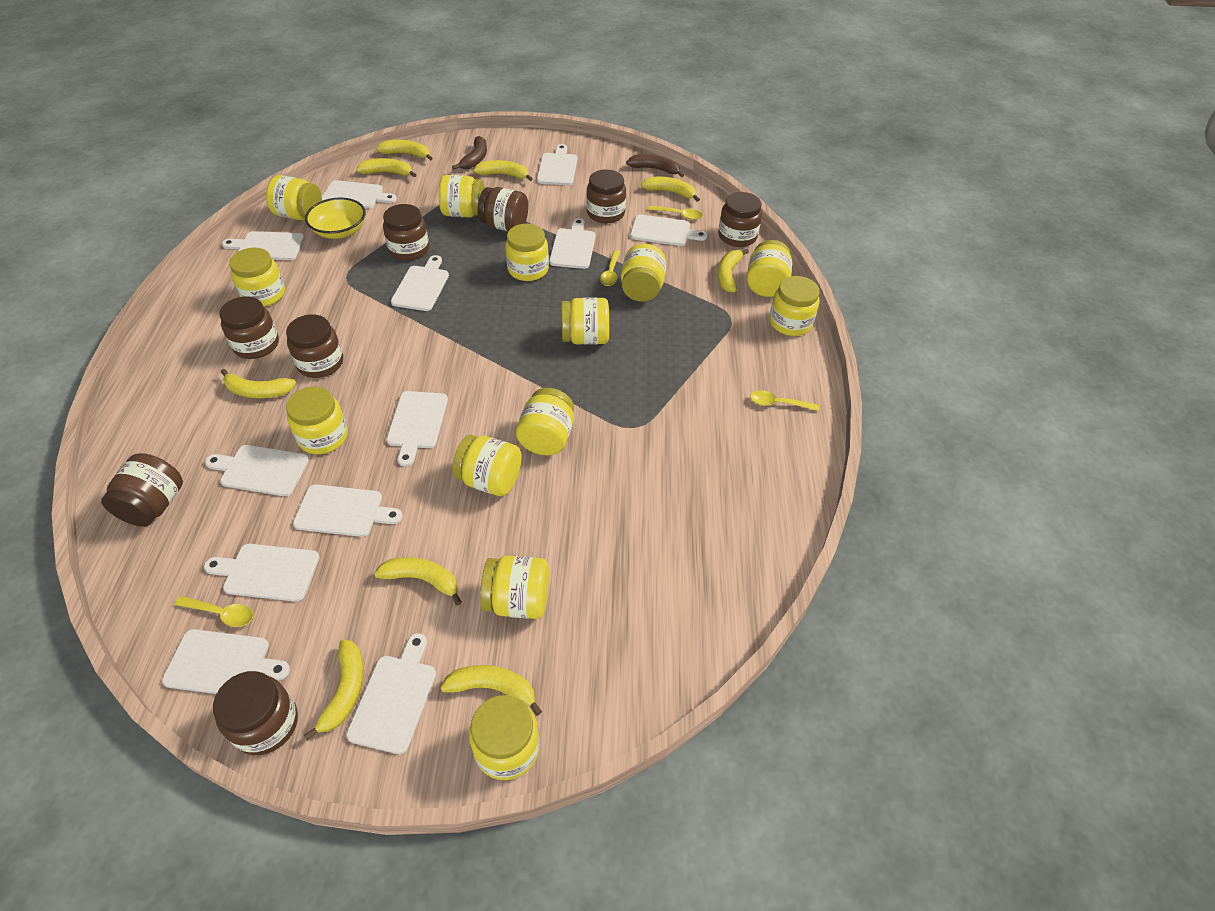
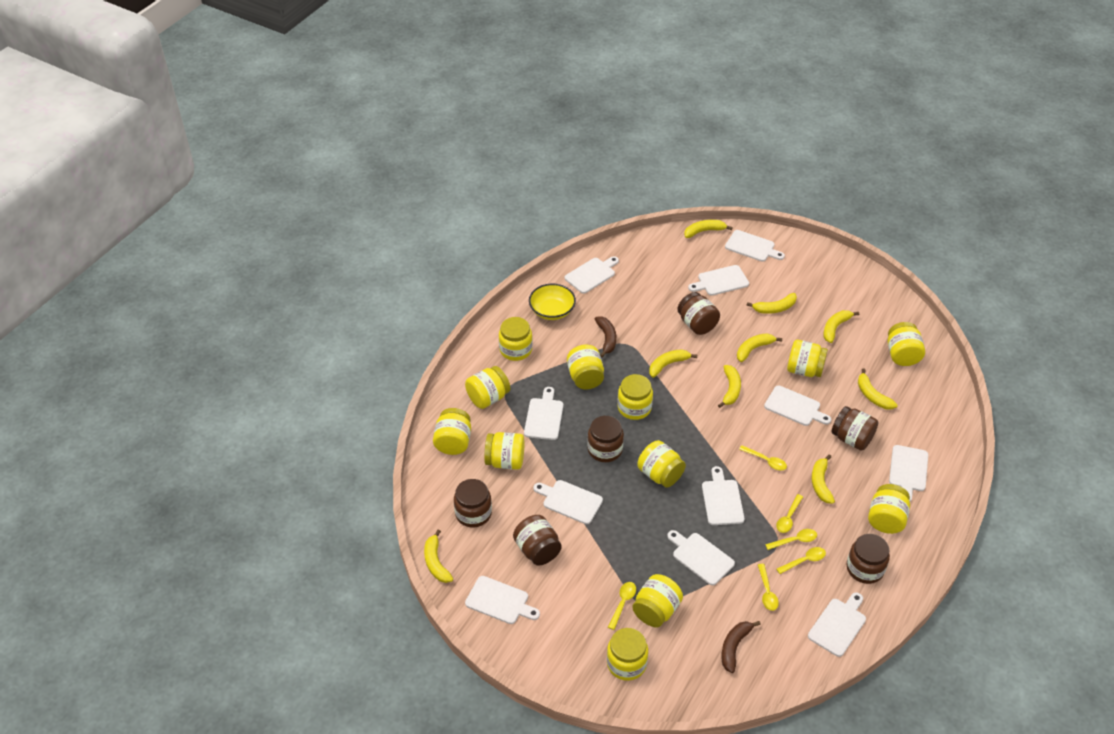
brown jar: [101,453,183,527] [213,671,298,755] [219,296,279,359] [286,315,343,378] [383,204,429,261] [477,187,528,231] [587,169,626,223] [718,192,762,247] = 8 -> [454,479,492,527] [513,515,562,566] [587,416,624,462] [677,292,720,335] [832,406,878,451] [846,534,890,584] = 6
white cutting board: [162,629,290,694] [204,544,320,602] [205,445,309,496] [222,231,305,260] [293,484,403,537] [322,180,397,209] [346,633,436,754] [386,391,448,467] [391,255,449,311] [537,144,577,185] [549,218,596,269] [630,214,707,246] = 12 -> [465,576,540,624] [524,387,563,440] [533,480,603,524] [565,256,619,294] [667,530,735,585] [688,265,749,296] [702,466,744,525] [725,230,785,262] [764,385,831,426] [808,592,866,657] [889,445,928,502] = 11
yellow jar: [229,248,285,307] [266,175,322,220] [286,386,348,454] [438,175,485,218] [452,435,522,496] [469,695,540,780] [480,556,549,619] [505,224,549,281] [516,388,574,455] [561,297,609,345] [621,244,666,302] [747,240,792,297] [769,276,820,336] = 13 -> [433,408,471,455] [465,366,510,409] [484,432,525,470] [499,317,533,361] [567,345,604,389] [607,628,648,681] [617,374,653,420] [632,574,683,627] [638,440,686,488] [787,340,828,377] [868,484,910,534] [888,322,925,366] = 12
yellow spoon: [175,596,253,627] [600,250,620,286] [648,206,703,220] [750,391,819,411] = 4 -> [608,582,636,630] [739,445,787,470] [758,564,779,611] [765,529,817,550] [776,494,803,533] [776,547,826,574] = 6

